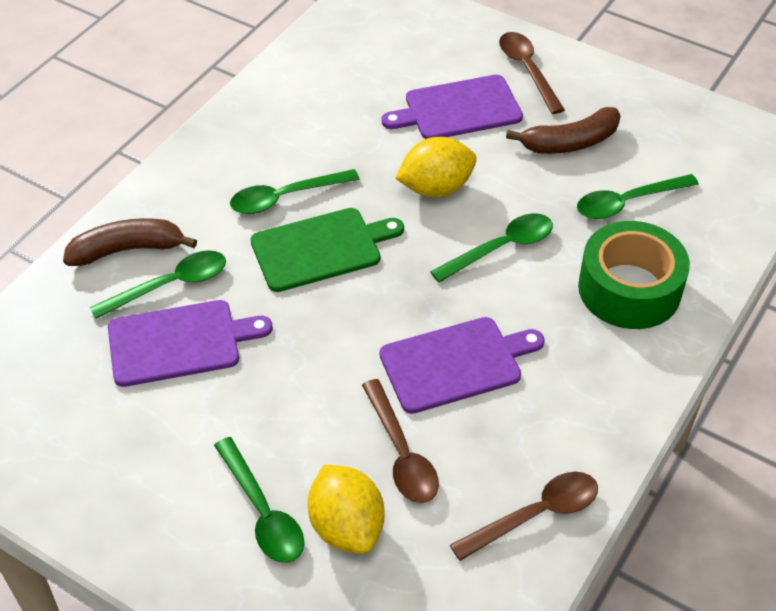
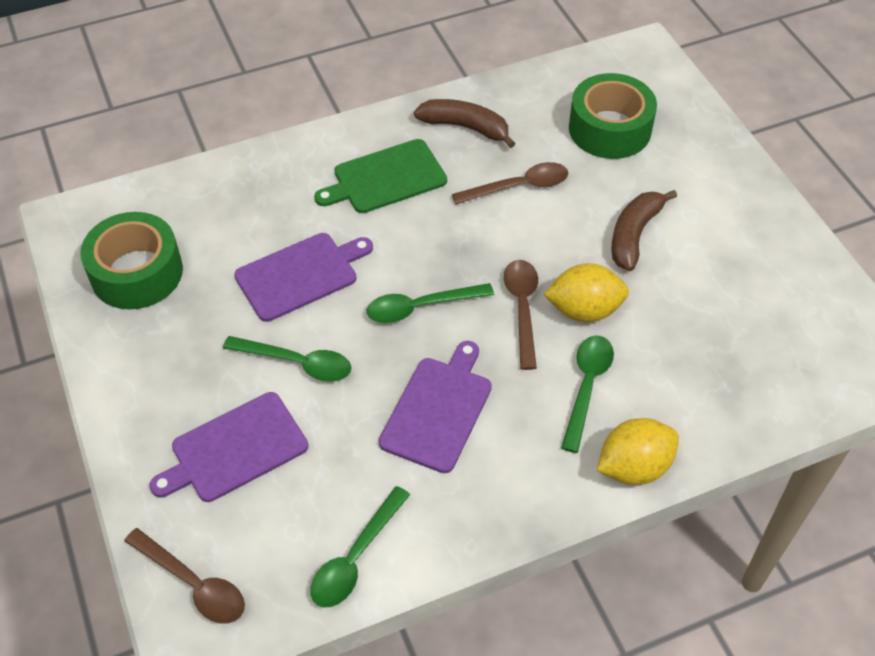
green spoon: [89,250,226,319] [214,437,304,563] [230,169,360,214] [430,213,553,283] [577,174,699,219] = 5 -> [223,336,351,382] [311,486,410,608] [367,283,494,323] [561,336,614,453] = 4
green tape: [578,221,690,329] = 1 -> [80,212,183,309] [569,73,657,159] = 2

